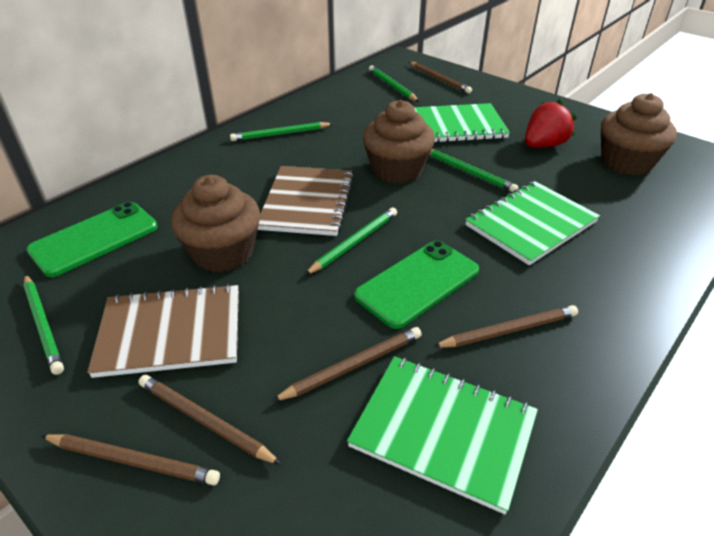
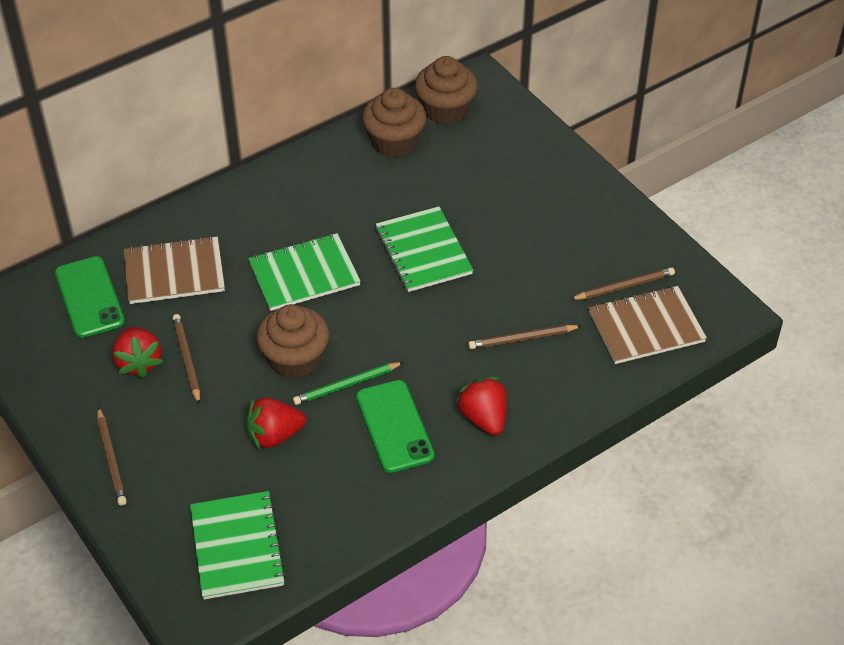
brown pencil: [41,434,220,486] [139,375,282,465] [272,327,422,401] [409,62,472,94] [433,305,578,348] = 5 -> [97,407,127,506] [173,314,200,404] [468,325,581,349] [570,267,675,300] = 4
green pencil: [23,274,64,375] [230,122,333,141] [305,207,397,275] [369,65,419,102] [429,149,518,192] = 5 -> [293,362,404,405] = 1
red strawberry: [525,99,577,148] = 1 -> [112,326,163,378] [246,397,306,450] [455,377,507,435] = 3

